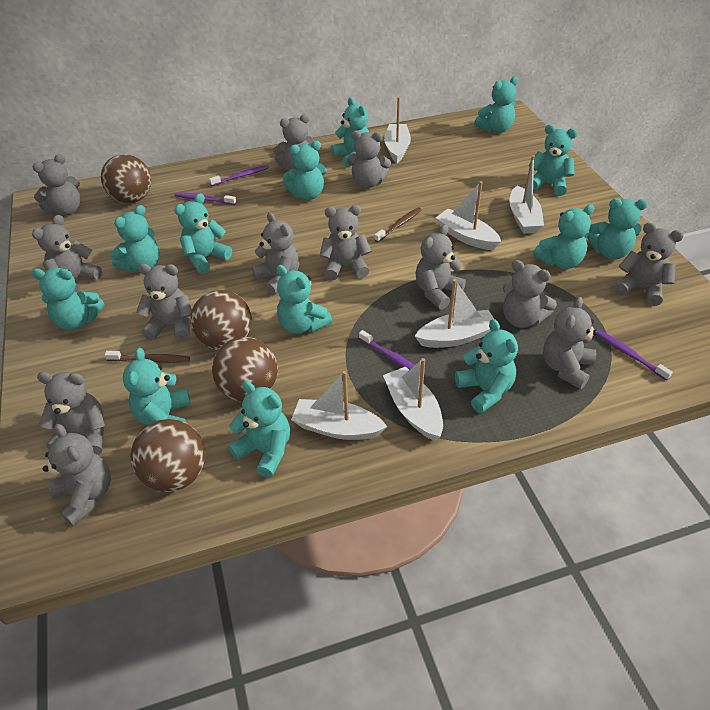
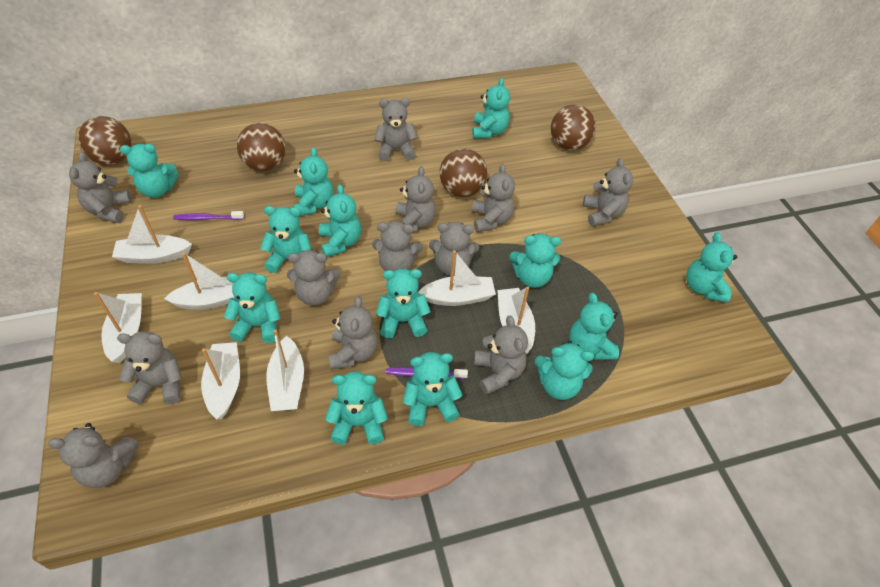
brown toothbrush: [105,351,190,363] [374,207,422,242] = 2 -> none = 0
grey teddy bear: [32,215,102,293] [33,154,80,215] [37,372,105,455] [43,424,111,527] [136,264,192,341] [252,212,300,295] [273,114,314,170] [319,205,371,280] [347,131,391,188] [416,225,466,309] [503,260,557,328] [543,297,598,389] [614,223,684,306] = 13 -> [48,423,139,488] [69,152,131,223] [117,331,182,404] [287,250,340,306] [329,296,378,370] [372,221,423,271] [374,98,418,161] [395,166,436,232] [429,222,479,276] [472,164,515,233] [474,315,528,395] [583,158,633,227] = 12
purple toothbrush: [175,192,236,205] [209,165,269,186] [359,330,427,378] [597,329,673,381] = 4 -> [173,211,244,220] [386,367,468,379] = 2
white boat: [291,371,387,440] [383,358,443,441] [384,97,411,163] [415,279,494,348] [436,181,501,250] [509,155,544,234] = 6 -> [94,292,142,363] [112,205,192,264] [164,253,235,310] [201,342,240,419] [266,329,304,411] [418,250,496,306] [497,286,535,354] = 7

